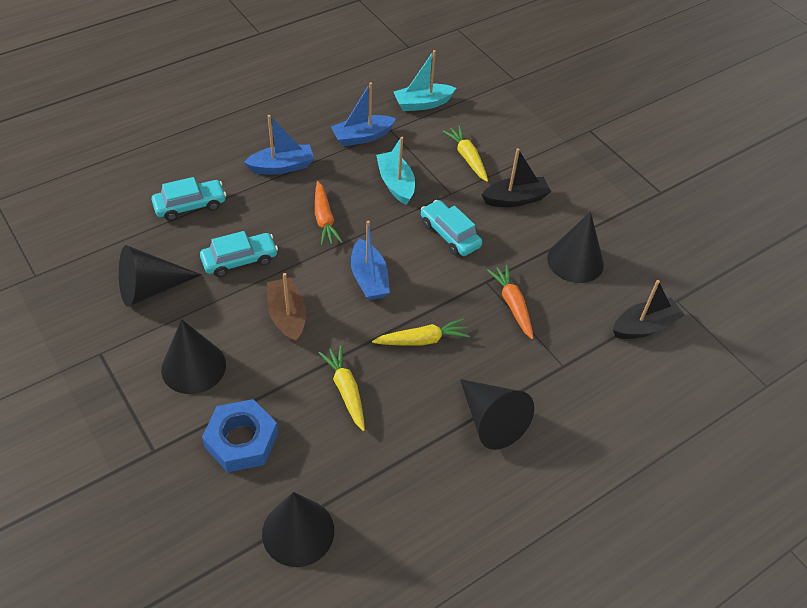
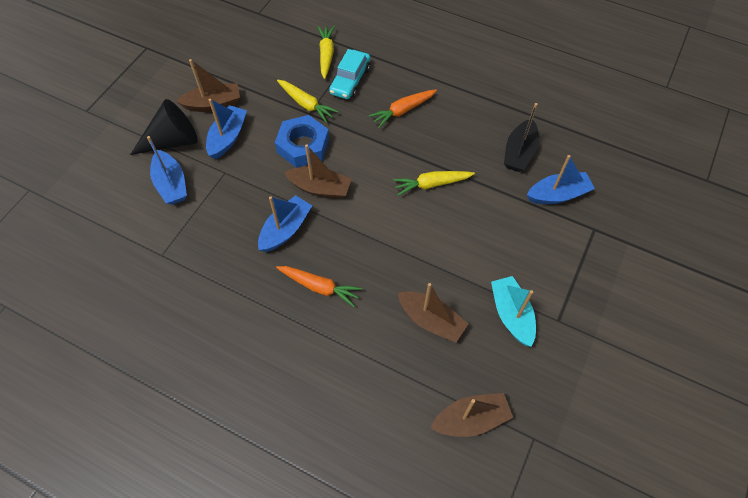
black boat: [482,148,551,207] [613,280,685,339] = 2 -> [504,103,539,172] = 1
black cone: [119,245,201,307] [161,319,226,394] [262,492,334,567] [460,379,534,450] [547,212,604,283] = 5 -> [130,99,198,155] = 1
blue boat: [244,115,314,175] [331,82,396,146] [351,220,390,300] = 3 -> [147,136,187,205] [206,99,247,159] [258,195,312,252] [527,155,595,204] = 4
brown boat: [267,273,306,344] = 1 -> [176,59,240,112] [284,145,352,199] [398,283,468,342] [430,393,513,437] = 4
turquoise boat: [376,137,415,205] [394,50,456,111] = 2 -> [491,276,536,347] = 1
turquoise car: [151,177,226,221] [200,231,278,277] [421,200,482,256] = 3 -> [329,49,370,99] = 1

